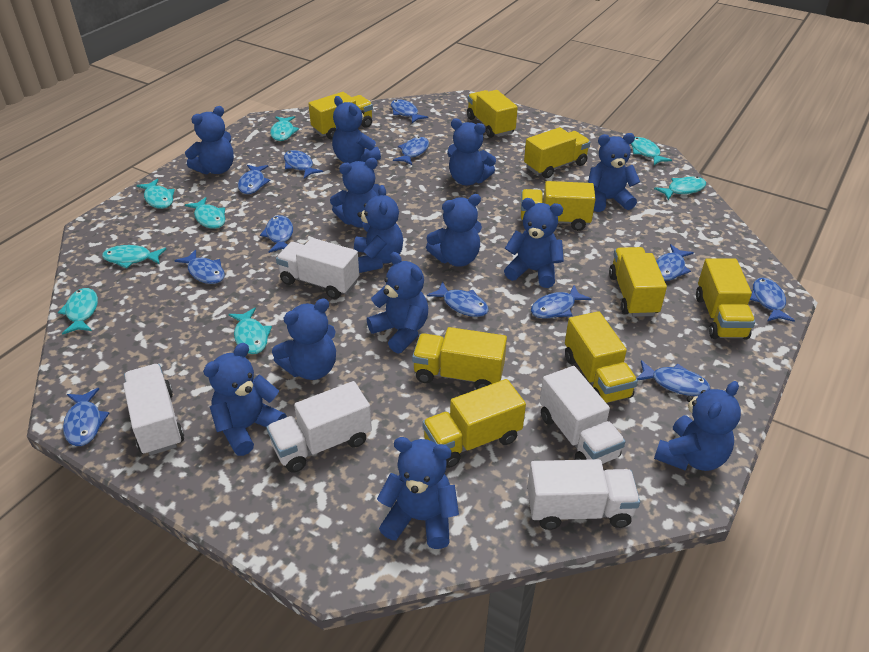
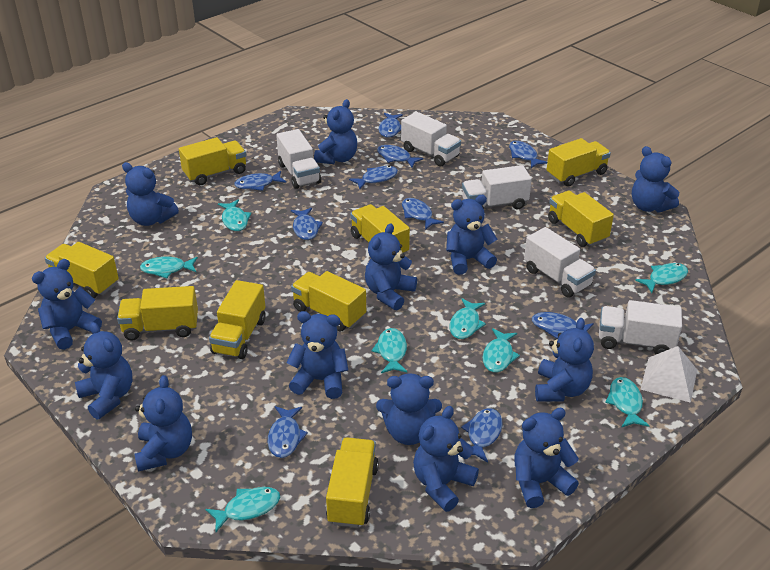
blue fish: [63,388,109,446] [174,249,225,284] [238,165,270,194] [260,215,293,253] [284,150,323,179] [391,99,428,123] [393,137,429,165] [427,282,489,317] [531,285,591,319] [636,360,710,396] [656,244,694,281] [750,278,795,322] = 12 -> [234,171,286,191] [268,406,308,458] [291,208,323,240] [349,166,398,189] [377,145,424,168] [378,113,403,138] [402,198,444,230] [461,408,503,463] [509,141,547,168] [532,312,594,339] = 10
white pyramid: none = 0 -> [640,346,697,403] = 1

